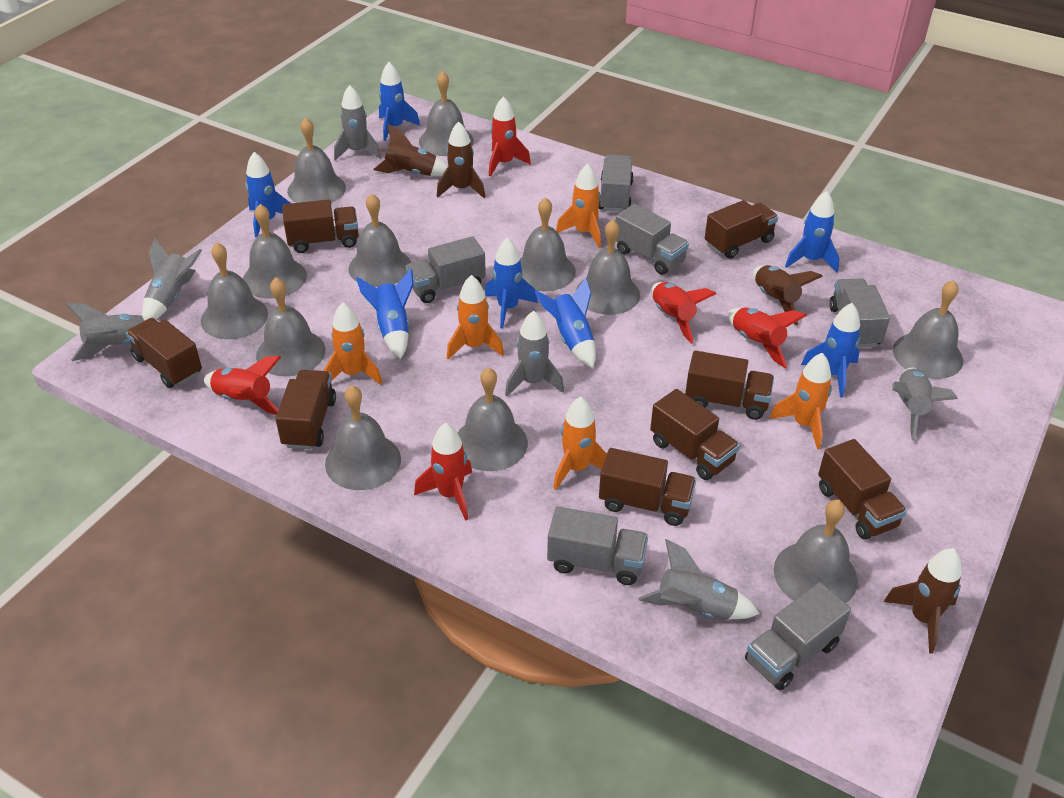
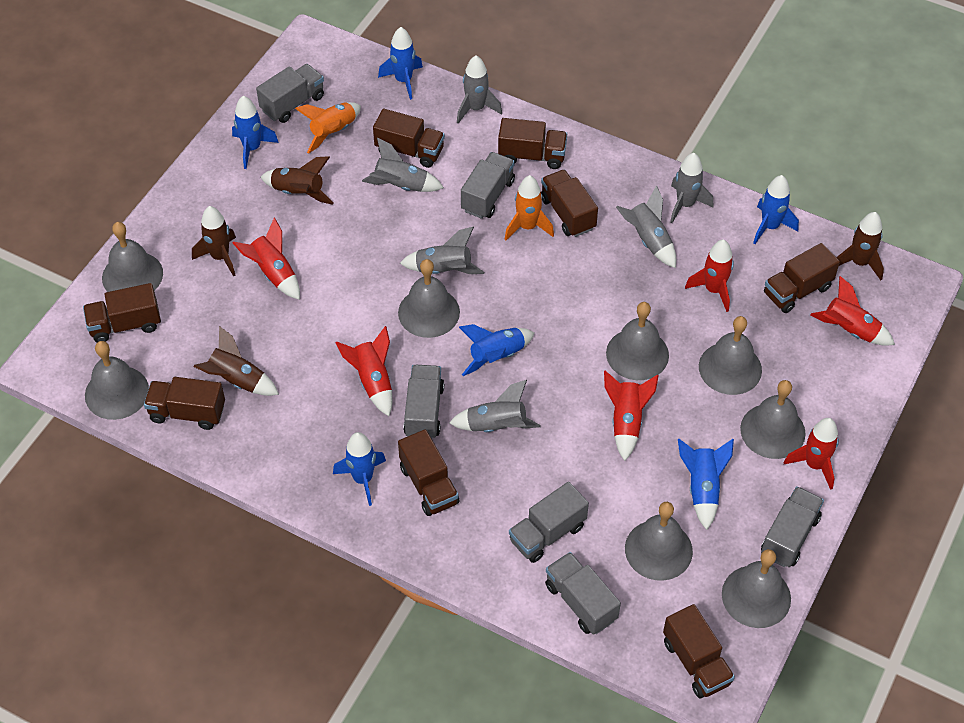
blue rocket: [246,152,290,238] [356,269,413,359] [379,62,420,141] [485,237,538,328] [535,278,596,368] [785,191,839,272] [801,303,860,397] = 7 -> [232,96,279,169] [333,432,386,506] [378,27,423,100] [459,324,534,376] [678,439,734,530] [753,175,799,244] = 6
grey bell: [201,242,268,339] [243,204,307,299] [256,277,325,377] [287,117,346,203] [325,385,401,490] [349,193,411,287] [419,71,474,156] [458,367,528,471] [520,197,576,291] [576,220,640,315] [774,500,858,603] [893,280,963,379] = 12 -> [85,341,149,420] [102,222,163,292] [398,259,460,338] [606,302,669,380] [625,502,693,581] [699,316,762,395] [722,549,791,628] [740,380,806,459] = 8
orange rocket: [324,302,382,385] [447,275,504,360] [553,397,607,490] [556,163,601,248] [770,353,832,449] = 5 -> [295,102,361,154] [505,175,554,240] = 2
red rocket: [204,356,281,415] [414,423,472,521] [489,96,531,177] [651,282,717,344] [728,307,807,369] = 5 -> [233,218,300,300] [336,326,392,416] [604,371,659,461] [685,239,734,312] [784,418,839,490] [810,276,895,346] = 6

